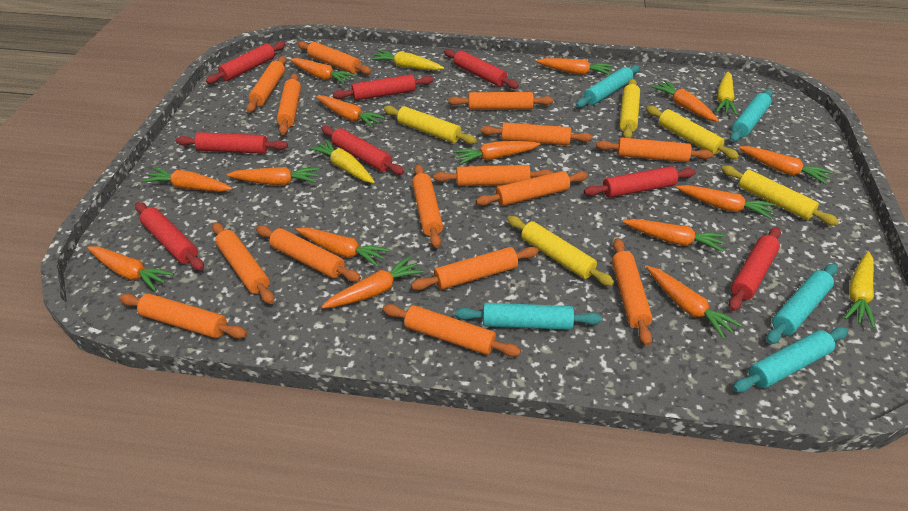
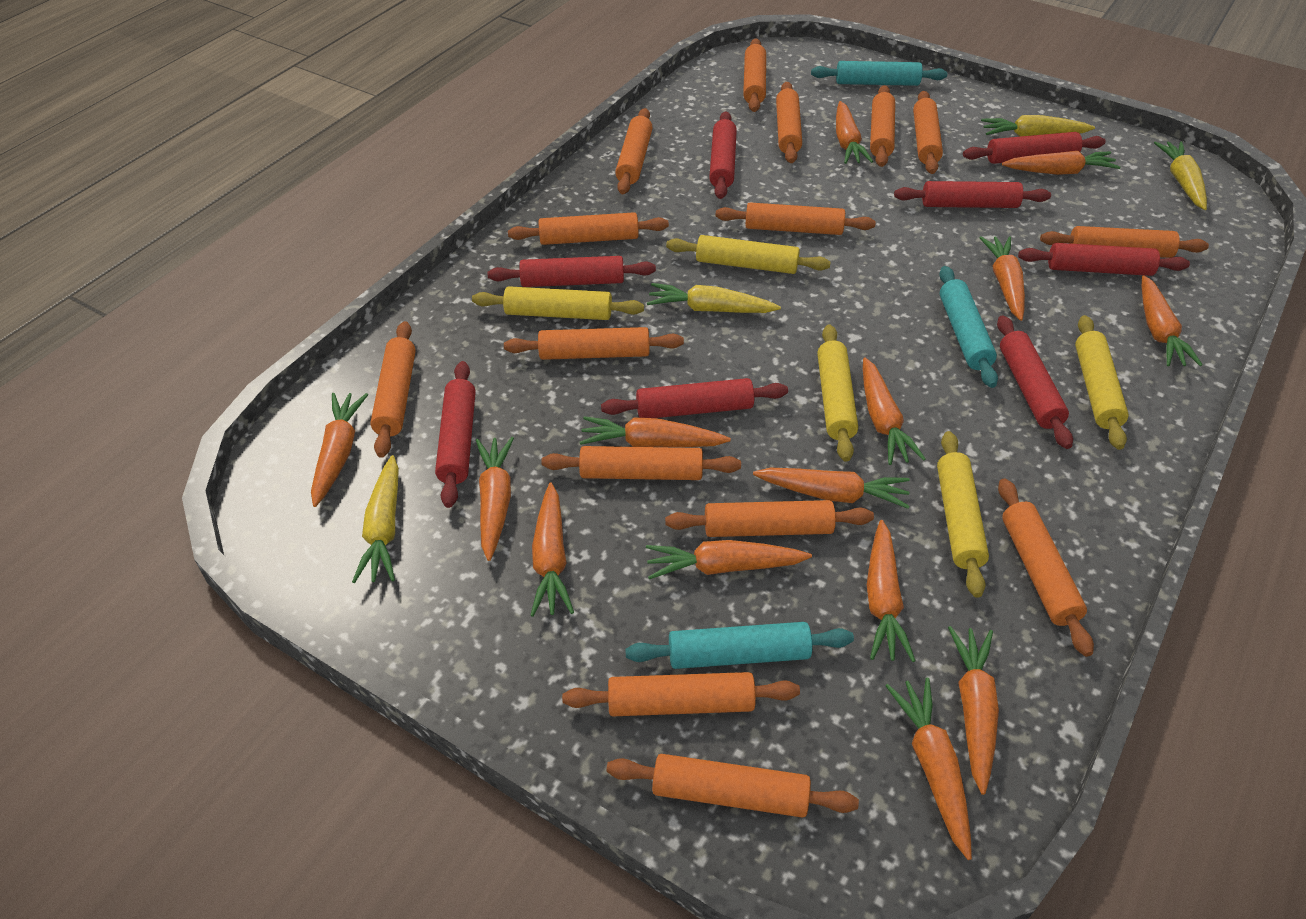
turquoise rolling pin: [455,303,602,330] [576,65,640,108] [730,89,773,142] [733,327,848,393] [766,263,838,344] = 5 -> [625,622,854,669] [811,61,947,86] [939,266,998,388] = 3

